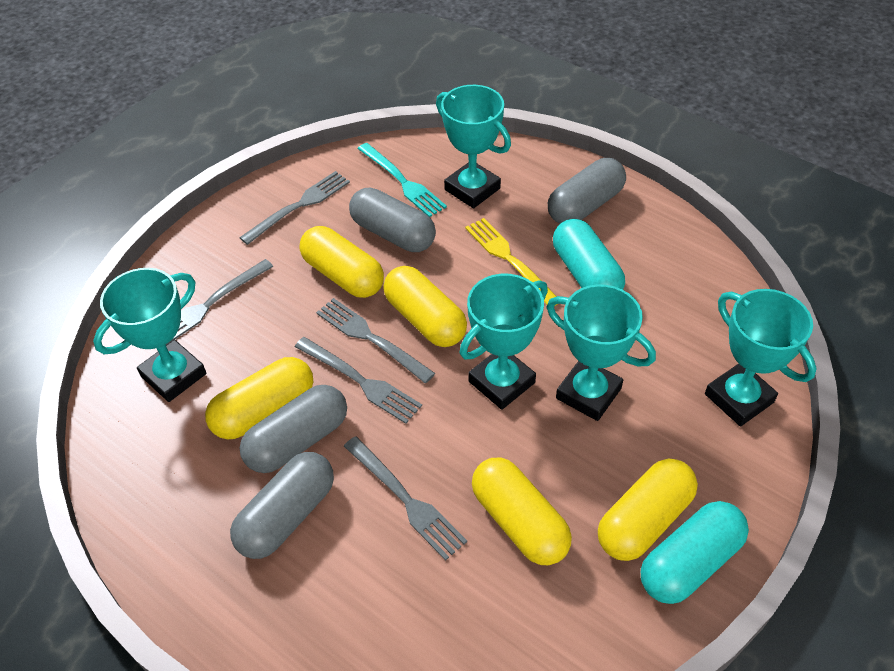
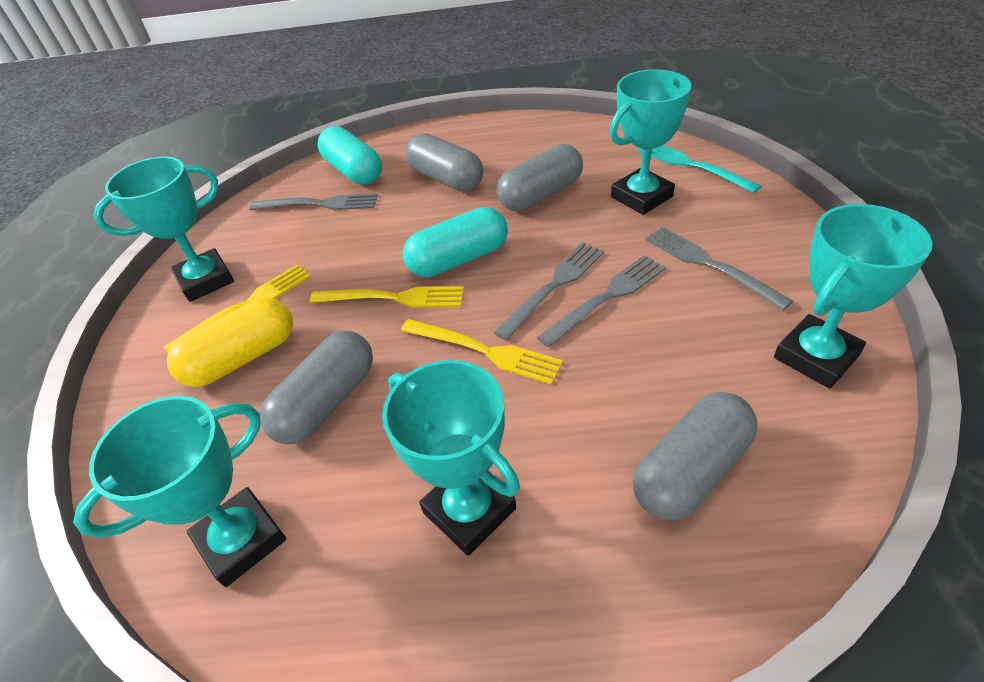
grey fork: [166,259,274,345] [239,171,350,245] [295,337,422,424] [316,298,435,383] [344,436,467,561] = 5 -> [250,193,378,210] [494,242,604,341] [537,255,666,347] [645,227,793,310] = 4
yellow capsule: [205,357,313,440] [300,226,384,298] [383,266,467,347] [472,458,572,565] [598,459,698,561] = 5 -> [167,298,293,387] = 1
yellow fork: [465,218,558,306] = 1 -> [164,265,311,353] [310,286,464,308] [401,319,563,385] = 3

